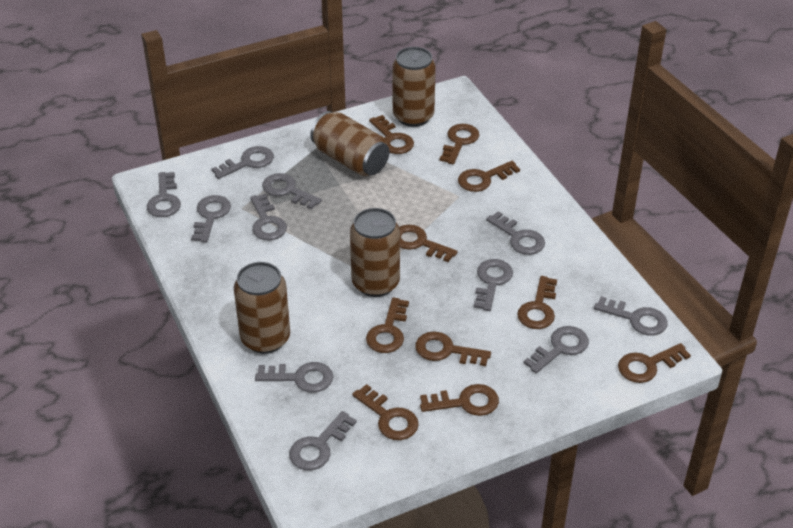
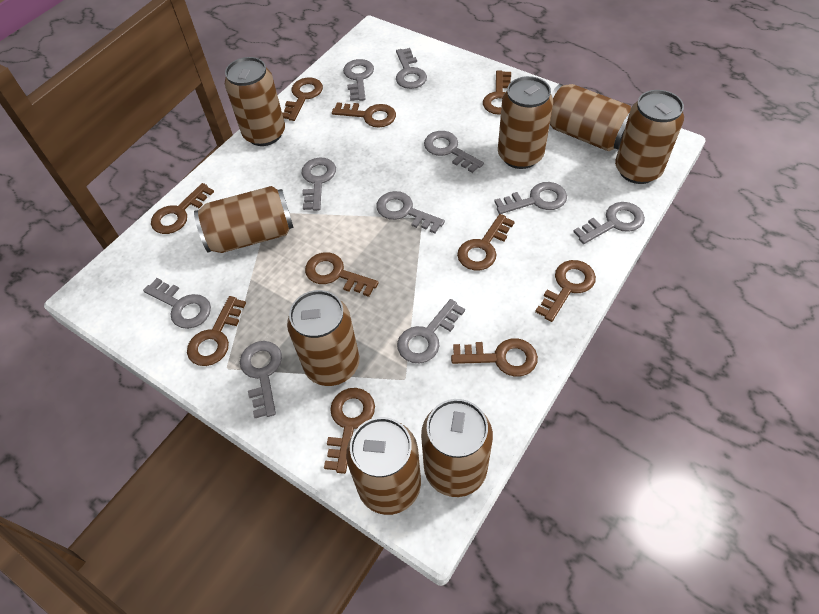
brown can: [234,262,290,354] [310,111,389,176] [350,208,400,297] [393,47,436,127] = 4 -> [194,186,294,253] [225,57,285,146] [287,290,360,386] [346,417,421,515] [421,399,493,497] [498,76,553,169] [550,84,631,151] [615,90,684,184] = 8
grey key: [147,172,181,217] [191,195,231,243] [211,146,274,179] [250,194,287,240] [255,362,333,393] [262,173,322,209] [289,411,357,471] [474,259,513,311] [486,211,545,255] [524,326,589,373] [594,296,668,336] = 11 -> [143,278,211,329] [240,341,282,418] [302,157,336,211] [343,59,374,101] [377,191,445,233] [396,48,427,89] [397,299,465,363] [424,131,484,173] [494,182,567,214] [573,202,645,244] = 10

